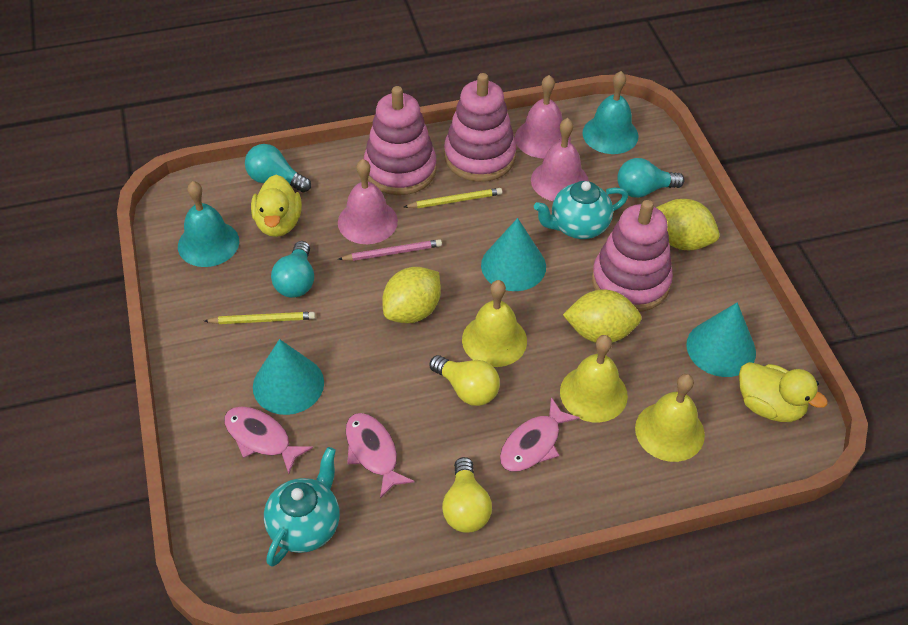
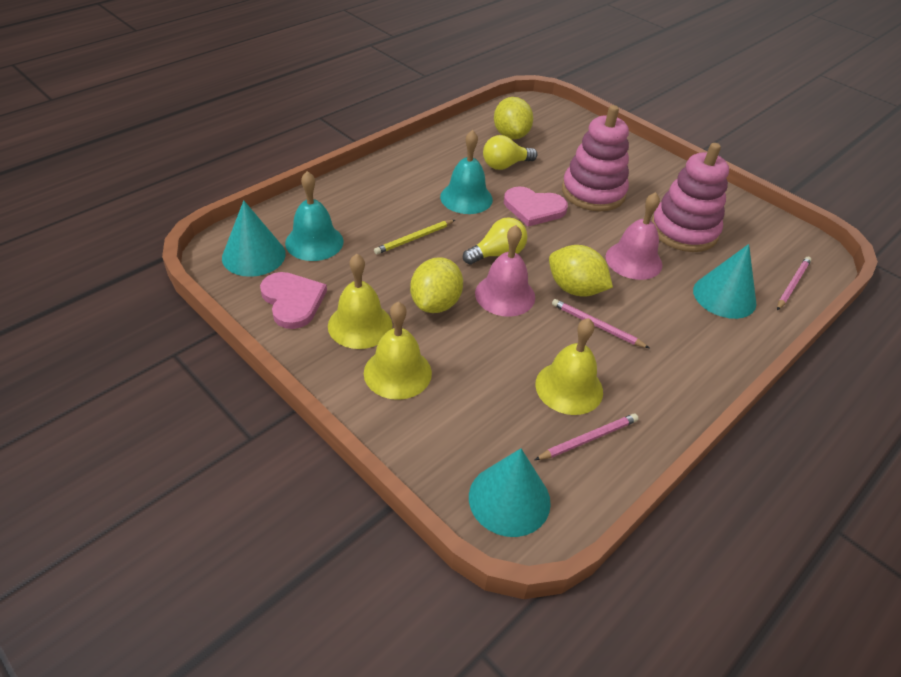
pink bell: [338,159,398,244] [515,75,571,158] [531,118,589,201] = 3 -> [475,225,535,317] [606,192,662,280] = 2
pink fish: [224,407,313,474] [346,413,414,498] [500,397,580,472] = 3 -> none = 0
pink heart: none = 0 -> [260,272,327,329] [504,186,568,227] = 2
pink pencil: [338,239,442,261] = 1 -> [535,413,639,460] [552,299,649,348] [777,257,812,310] = 3
pink stacking toy: [364,86,437,195] [444,73,516,182] [592,200,673,312] = 3 -> [562,105,629,211] [651,143,729,252] = 2
turquoise light bulb: [245,144,311,192] [271,241,314,298] [617,158,685,198] = 3 -> none = 0
turquoise teapot: [264,447,340,567] [534,181,628,239] = 2 -> none = 0
yellow duck: [251,175,302,237] [739,362,828,422] = 2 -> none = 0
yellow pencil: [204,312,315,324] [404,188,502,208] = 2 -> [374,220,455,255] = 1

